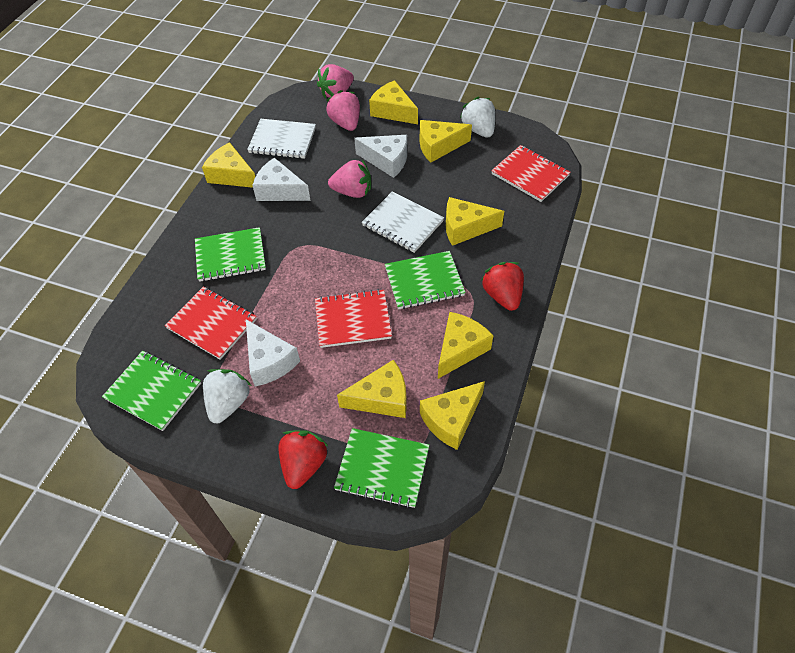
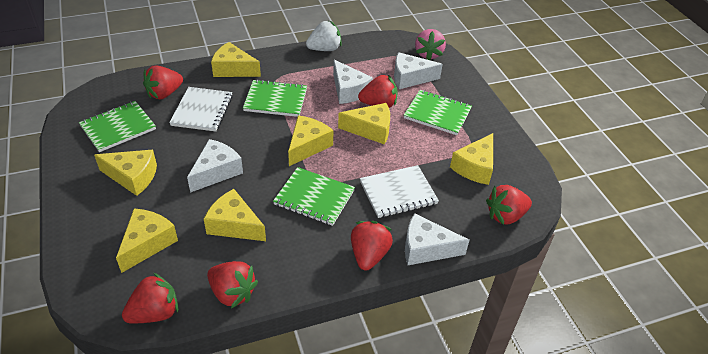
pink strawberry: [317,64,354,98] [326,90,360,131] [328,159,371,198] = 3 -> [415,29,446,60] = 1
red notebook: [165,287,257,360] [315,289,392,348] [491,145,571,202] = 3 -> none = 0
red strawberry: [278,430,328,489] [482,262,524,311] = 2 -> [122,273,178,323] [143,66,183,99] [207,261,258,308] [351,221,393,271] [358,75,398,108] [486,185,532,225] = 6
white cheese: [246,320,300,386] [252,158,311,201] [354,135,407,178] = 3 -> [187,139,243,193] [333,60,373,104] [394,52,443,89] [405,213,469,265] = 4
white strawberry: [203,369,251,423] [460,97,495,138] = 2 -> [306,21,342,51] = 1

